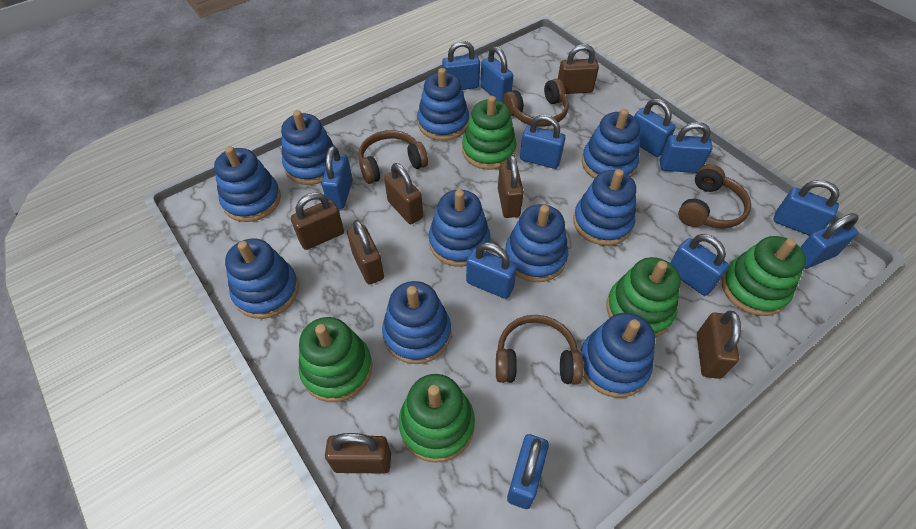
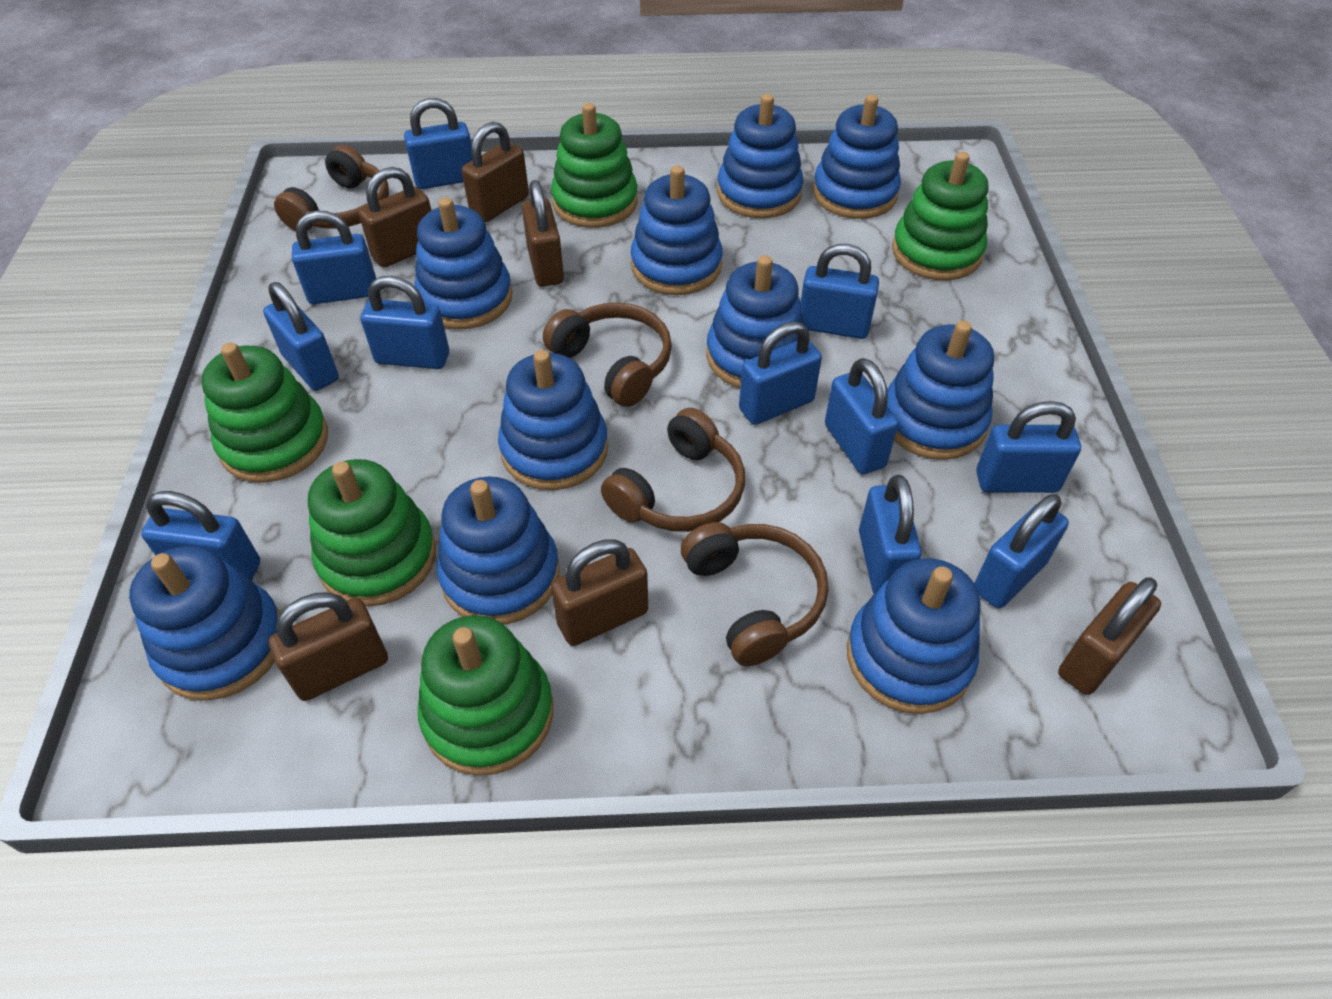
brown padlock: [291,192,344,250] [325,433,391,473] [347,220,384,285] [384,163,423,224] [498,155,524,218] [558,44,599,94] [697,311,741,379] = 7 -> [269,592,388,701] [359,167,431,267] [462,122,529,222] [522,180,564,287] [551,539,648,646] [1058,577,1161,695] = 6

